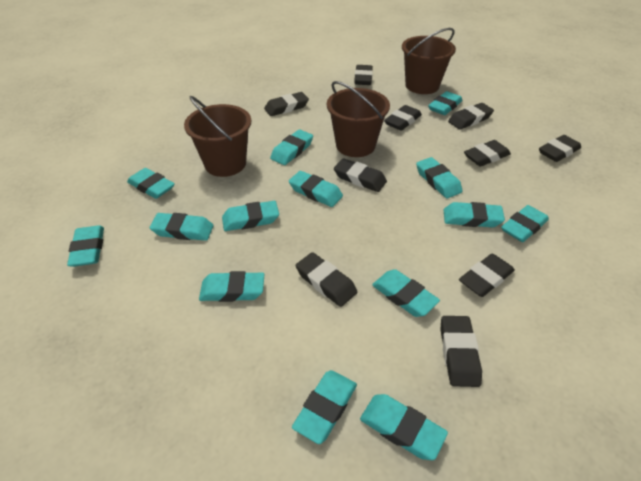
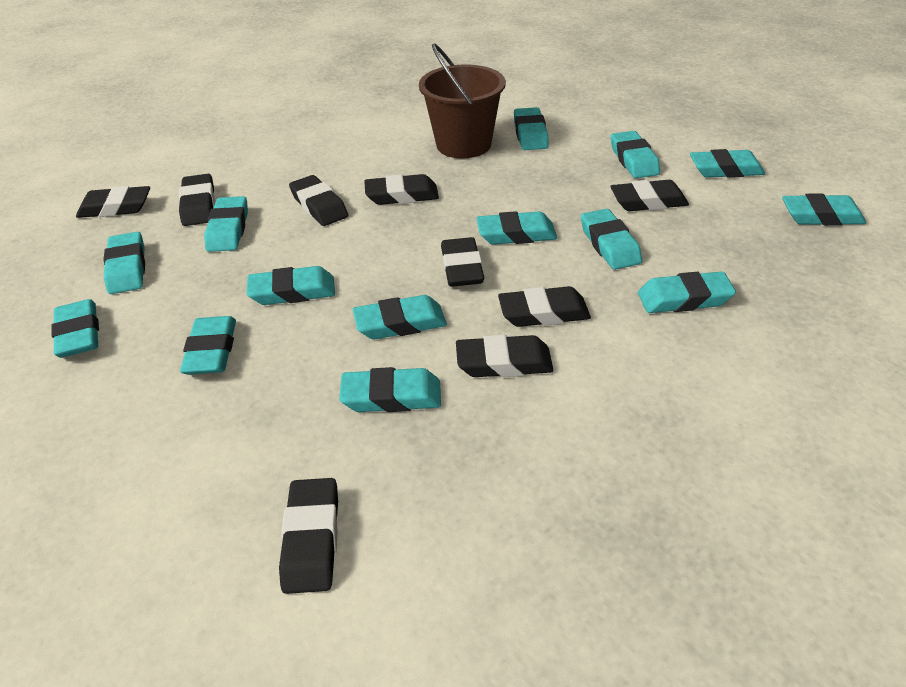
black eraser: [264,92,309,116] [296,252,357,307] [334,158,387,192] [354,65,373,85] [384,105,422,131] [441,316,482,387] [448,103,494,130] [459,254,515,297] [464,140,511,167] [539,135,581,162] = 10 -> [76,186,150,218] [179,174,215,226] [279,478,338,594] [289,175,348,226] [364,174,439,205] [441,237,484,287] [456,335,553,377] [498,286,591,327] [610,180,689,211] = 9
brown bucket: [184,96,251,177] [327,81,390,157] [402,28,456,94] = 3 -> [419,43,506,159] = 1

